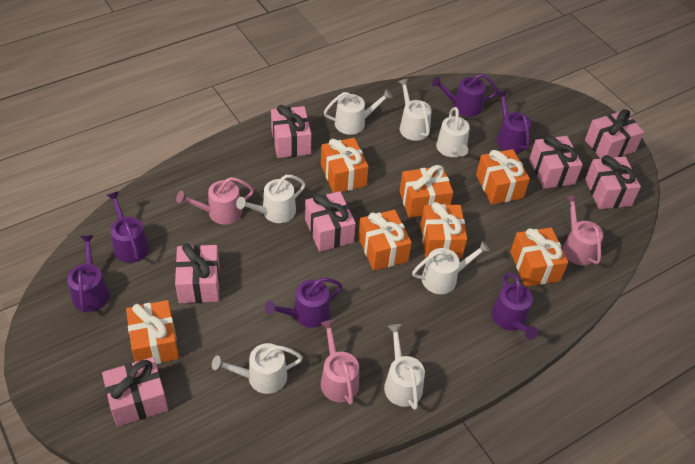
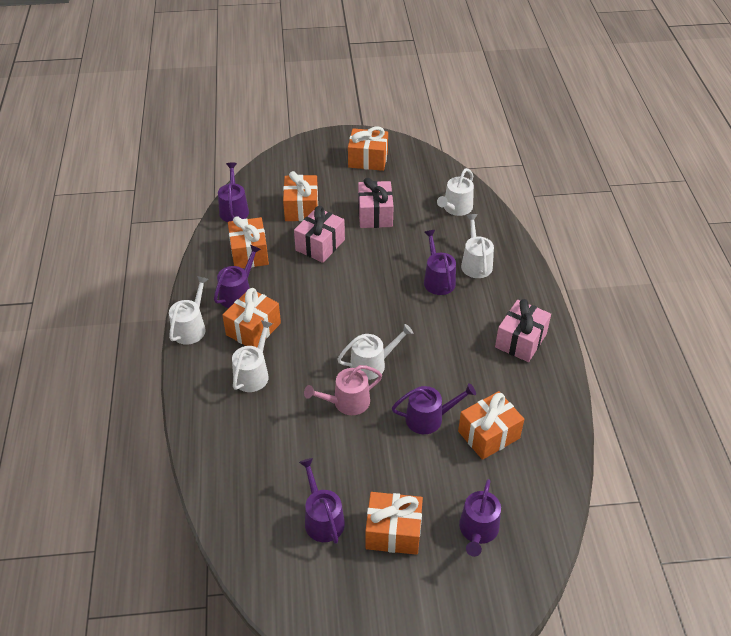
orange gift: [126,300,179,364] [321,138,369,193] [358,210,412,271] [399,165,453,218] [420,202,467,259] [476,149,530,204] [510,227,568,287] = 7 -> [222,288,281,347] [228,216,269,268] [283,171,318,221] [348,126,388,171] [365,492,423,555] [458,391,524,460] = 6
pink gift: [102,357,169,427] [175,243,220,303] [271,105,311,158] [305,191,356,252] [529,135,583,189] [585,109,644,159] [585,155,641,209] = 7 -> [294,206,345,263] [358,178,394,228] [495,299,551,362] = 3
pink watering can: [176,177,254,225] [321,320,359,405] [563,195,604,265] = 3 -> [304,365,382,415] = 1
white watering can: [212,343,303,394] [236,175,305,223] [324,89,392,135] [384,324,425,410] [398,79,432,141] [412,241,490,294] [436,107,470,157] = 7 -> [169,276,209,345] [232,320,273,392] [337,324,413,380] [437,168,474,216] [461,214,494,278] = 5

